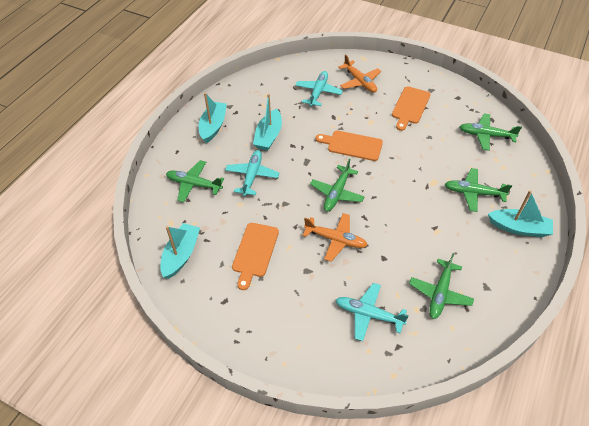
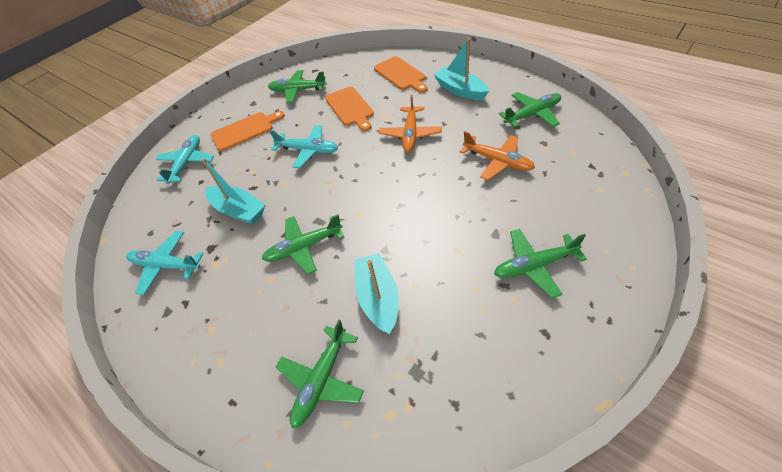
turquoise boat: [160,223,200,279] [199,93,227,143] [253,94,282,151] [488,190,553,237] = 4 -> [202,158,265,224] [354,253,399,334] [434,38,489,100] = 3

